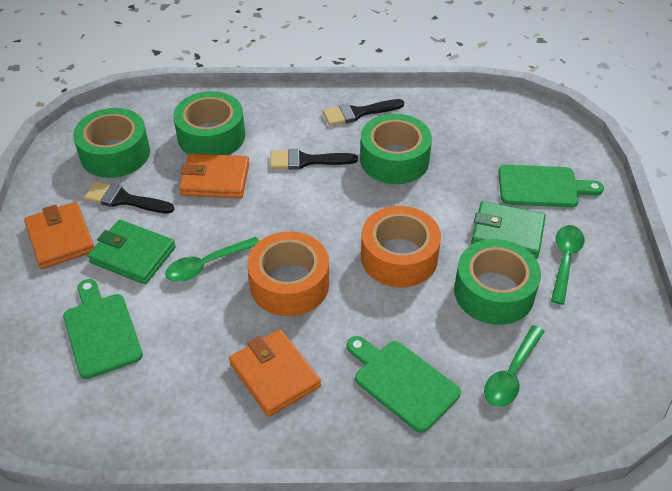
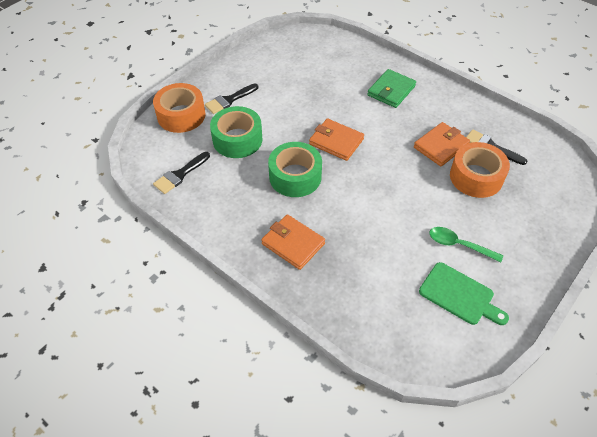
green cutting board: [63,279,143,379] [347,336,461,433] [498,165,604,207] = 3 -> [419,262,509,325] = 1
green spoon: [165,237,259,282] [484,325,545,407] [551,225,584,305] = 3 -> [429,227,503,262] = 1
green tape: [73,108,150,178] [173,91,245,155] [360,114,432,184] [454,239,541,325] = 4 -> [210,106,263,158] [268,142,322,197] = 2
green wallet: [88,220,176,284] [471,201,546,259] = 2 -> [367,69,416,108] = 1

